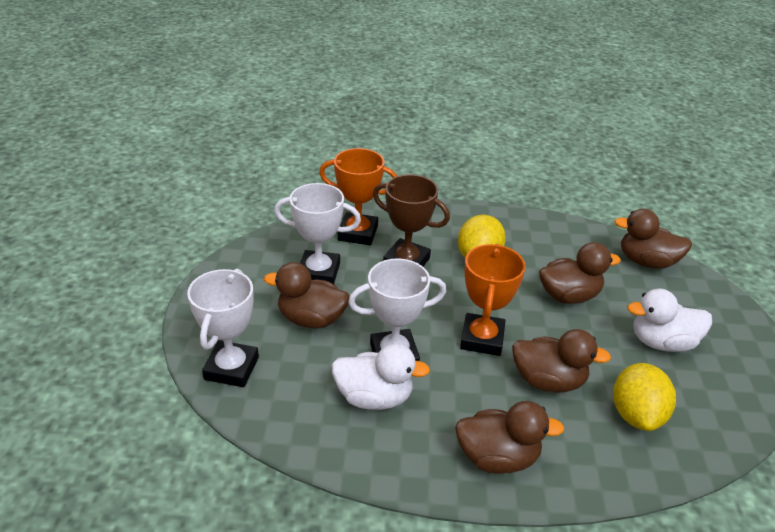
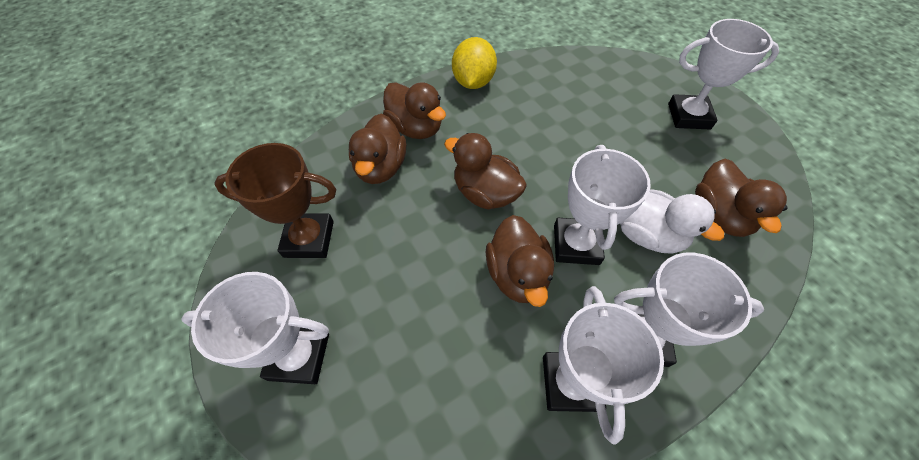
orange trophy: [319,148,397,245] [460,244,526,356] = 2 -> none = 0
white duck: [332,343,430,410] [627,288,712,352] = 2 -> [620,189,724,254] = 1
white trophy: [187,268,259,387] [274,183,361,284] [348,258,446,361] = 3 -> [181,272,329,384] [543,286,664,444] [554,145,651,265] [614,253,764,367] [668,19,779,129] = 5
yellow lemon: [458,215,506,258] [613,363,676,431] = 2 -> [452,37,497,89] = 1

